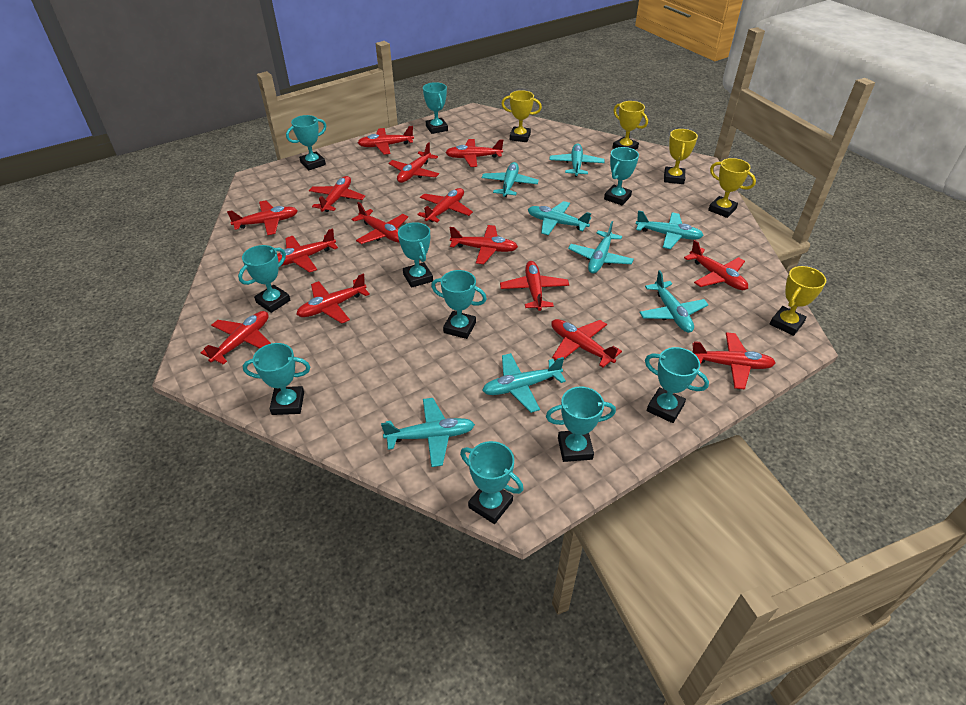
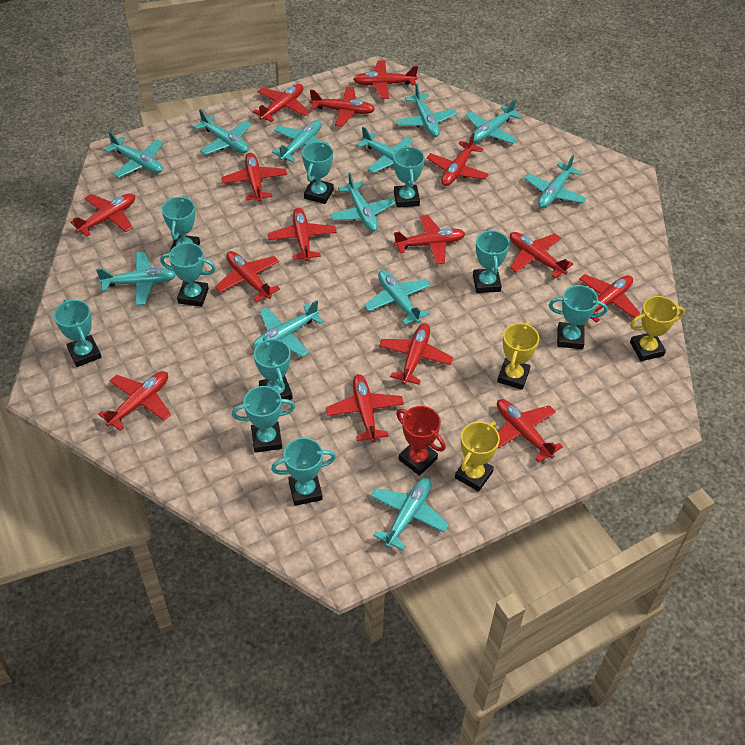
red trophy: none = 0 -> [396,406,446,476] = 1
turquoise plane: [381,398,475,467] [482,162,539,197] [482,353,566,413] [528,201,591,235] [549,143,604,177] [568,221,634,274] [636,210,704,249] [639,270,709,333] = 8 -> [96,252,176,305] [104,131,163,178] [194,109,251,155] [253,300,324,357] [272,120,321,162] [330,172,395,231] [356,127,413,173] [364,270,431,325] [371,478,449,551] [396,84,457,137] [465,99,522,144] [524,155,586,208] = 12
yellow trophy: [501,90,542,142] [613,101,648,150] [664,129,698,184] [708,158,756,218] [770,266,826,336] = 5 -> [455,422,500,491] [497,322,539,390] [630,296,685,361] = 3

